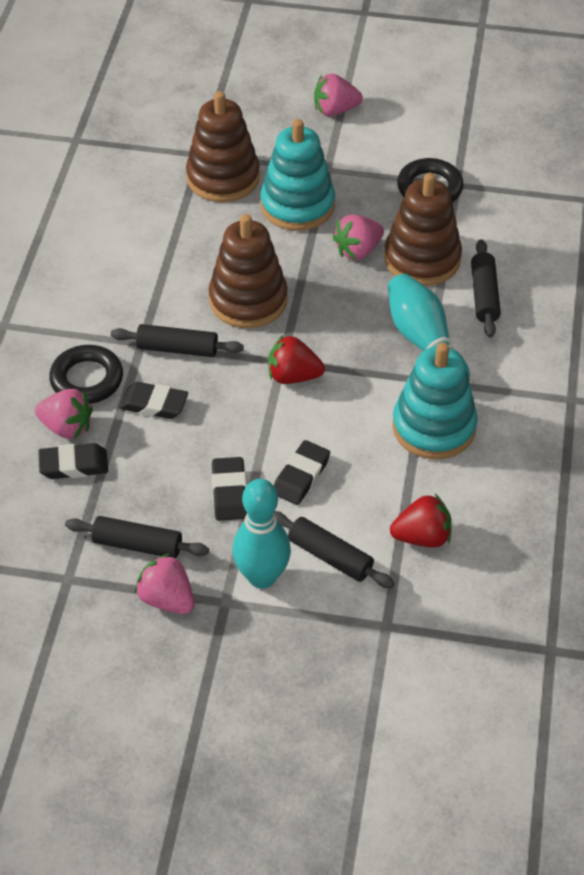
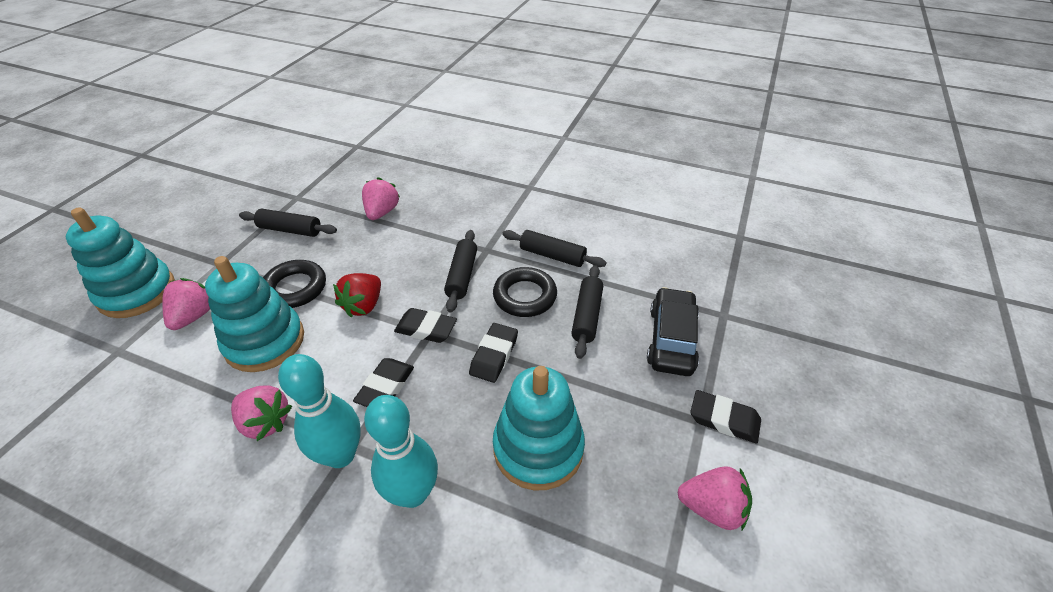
black car: none = 0 -> [647,287,699,376] = 1
brown stacking toy: [186,91,260,202] [209,214,288,328] [384,173,462,286] = 3 -> none = 0
red strawberry: [268,334,325,384] [390,494,451,548] = 2 -> [333,273,381,317] = 1
turquoise stacking toy: [260,119,335,231] [392,342,478,459] = 2 -> [66,207,175,318] [205,256,304,372] [493,366,585,490] = 3

